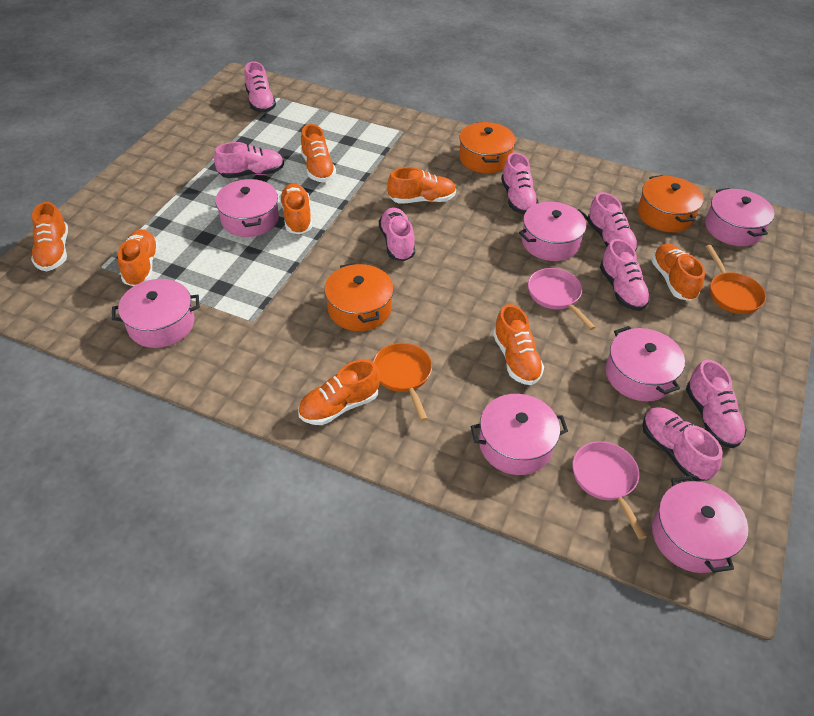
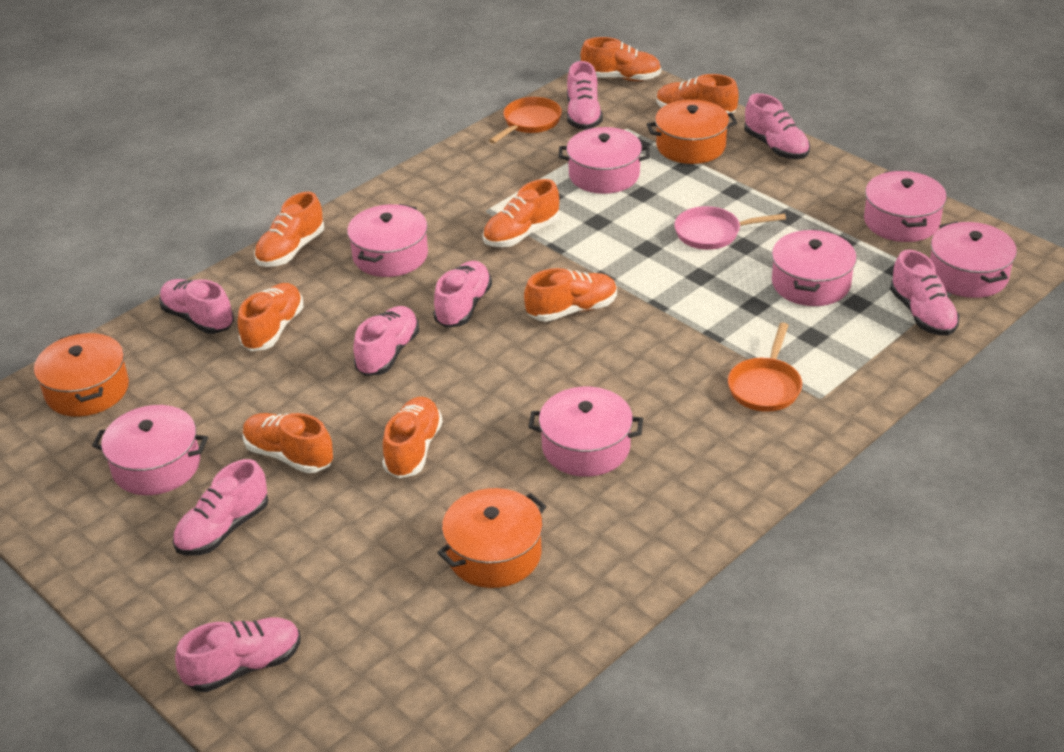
pink pan: [528,268,596,330] [572,441,647,539] = 2 -> [674,206,786,250] = 1

